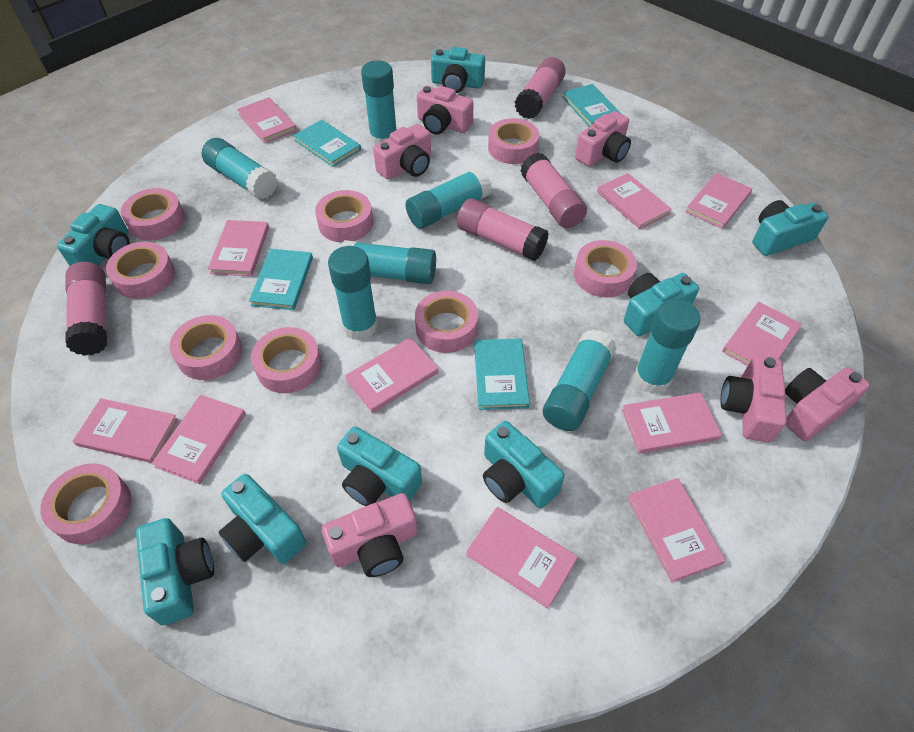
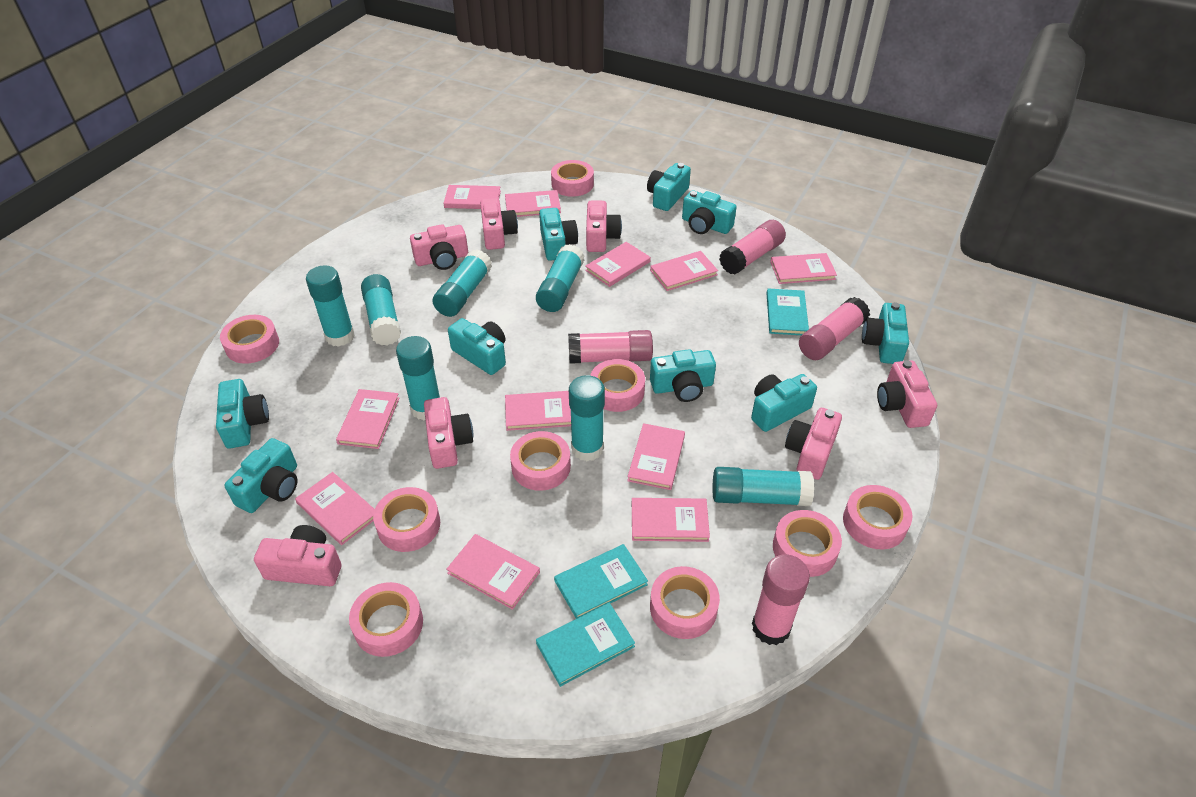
pink camera: [322,493,418,577] [373,124,431,180] [417,86,474,135] [575,111,631,166] [720,356,787,443] [785,367,870,441] = 6 -> [254,525,342,586] [410,224,468,270] [424,397,473,469] [480,198,518,250] [586,201,622,252] [785,408,842,480] [877,360,937,428] = 7
turquoise book: [249,249,313,310] [293,120,361,167] [474,338,530,410] [562,84,622,127] = 4 -> [536,602,635,687] [554,544,648,619] [767,289,809,335] = 3
turquoise camera: [57,204,130,266] [136,518,214,625] [219,474,306,564] [337,426,422,506] [431,47,485,93] [483,421,565,508] [624,273,699,336] [752,200,829,256] = 8 -> [216,379,269,449] [224,438,297,513] [448,318,506,375] [539,208,578,261] [647,163,691,211] [650,349,716,402] [682,190,737,234] [751,374,817,432] [862,302,909,364] = 9

